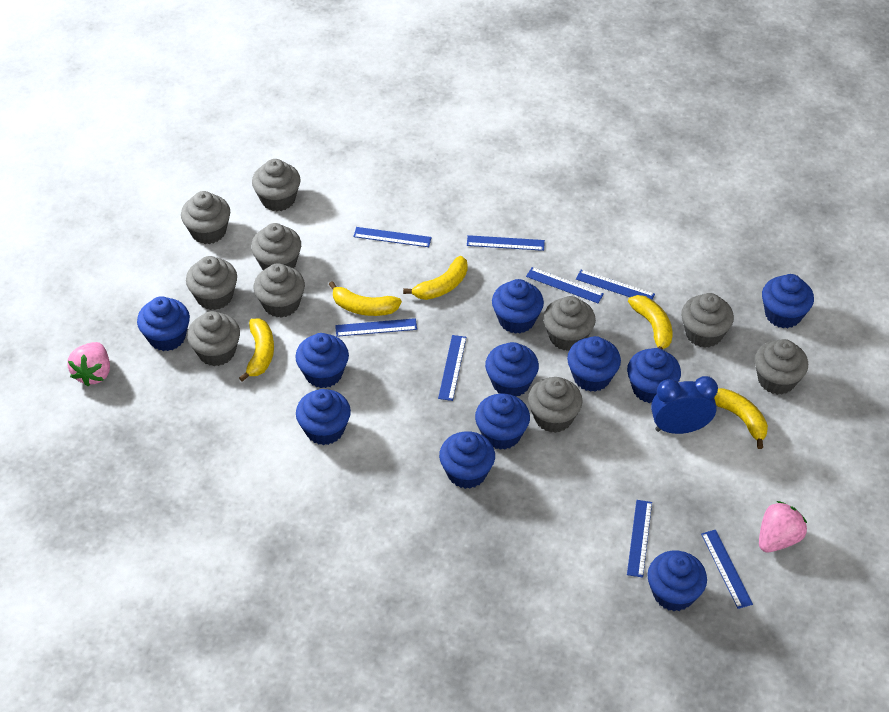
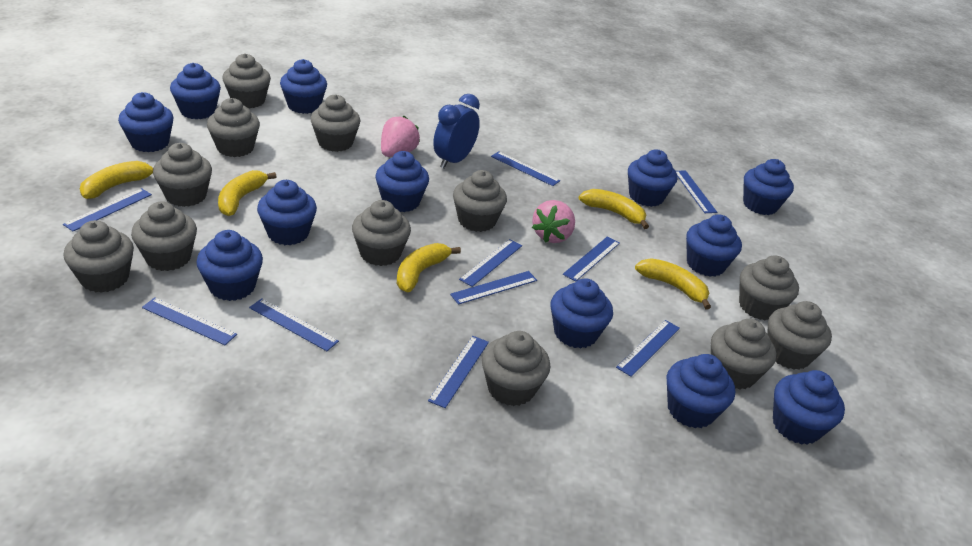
blue cupcake: [137,296,190,351] [295,333,349,388] [296,389,351,445] [439,431,495,489] [475,394,530,450] [485,342,539,397] [492,279,544,334] [567,336,621,392] [627,348,681,403] [647,551,707,611] [762,274,814,328] = 11 -> [118,92,174,152] [170,63,221,119] [196,230,263,301] [257,180,317,245] [280,59,327,114] [375,151,429,212] [551,278,613,349] [628,149,677,207] [667,354,735,428] [686,214,742,277] [743,159,794,215] [773,370,845,445] = 12
blue ruler: [335,318,417,337] [353,227,432,247] [438,335,466,401] [467,235,545,251] [526,267,604,303] [576,270,655,300] [627,500,652,578] [701,530,753,609] = 8 -> [63,188,152,231] [142,297,237,345] [249,298,339,351] [428,336,489,408] [450,271,537,305] [459,239,522,287] [491,151,560,186] [563,237,620,281] [616,320,680,377] [676,170,717,213] = 10
grey cupcake: [181,191,230,244] [186,256,237,310] [187,311,240,366] [251,223,301,270] [252,159,301,211] [254,263,305,318] [528,377,583,433] [543,296,596,351] [681,293,734,348] [754,339,808,395] = 10 -> [63,220,134,293] [131,201,197,271] [153,143,212,207] [207,98,260,157] [222,53,271,108] [311,94,360,152] [352,200,411,266] [453,170,507,232] [482,331,551,406] [711,319,776,389] [739,255,799,320] [767,301,832,370] = 12

